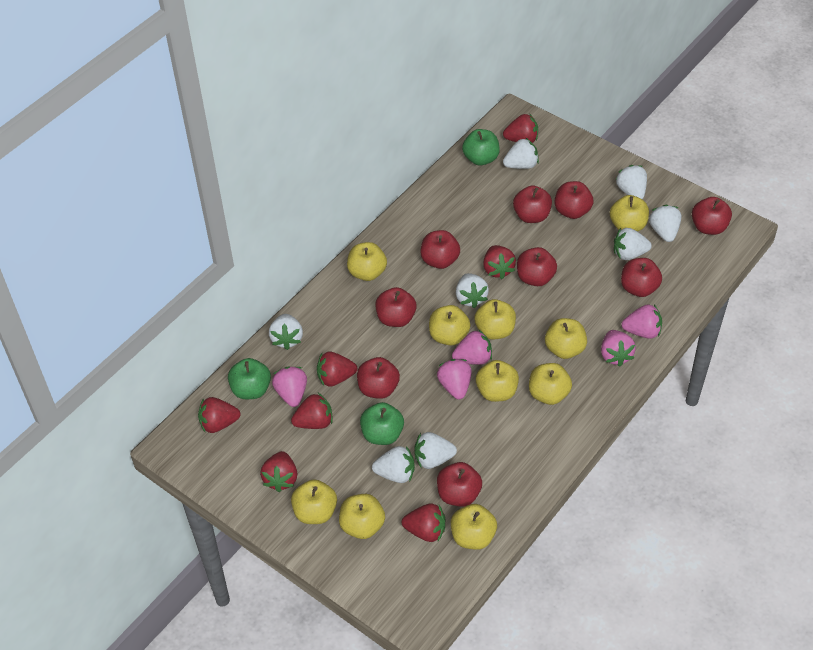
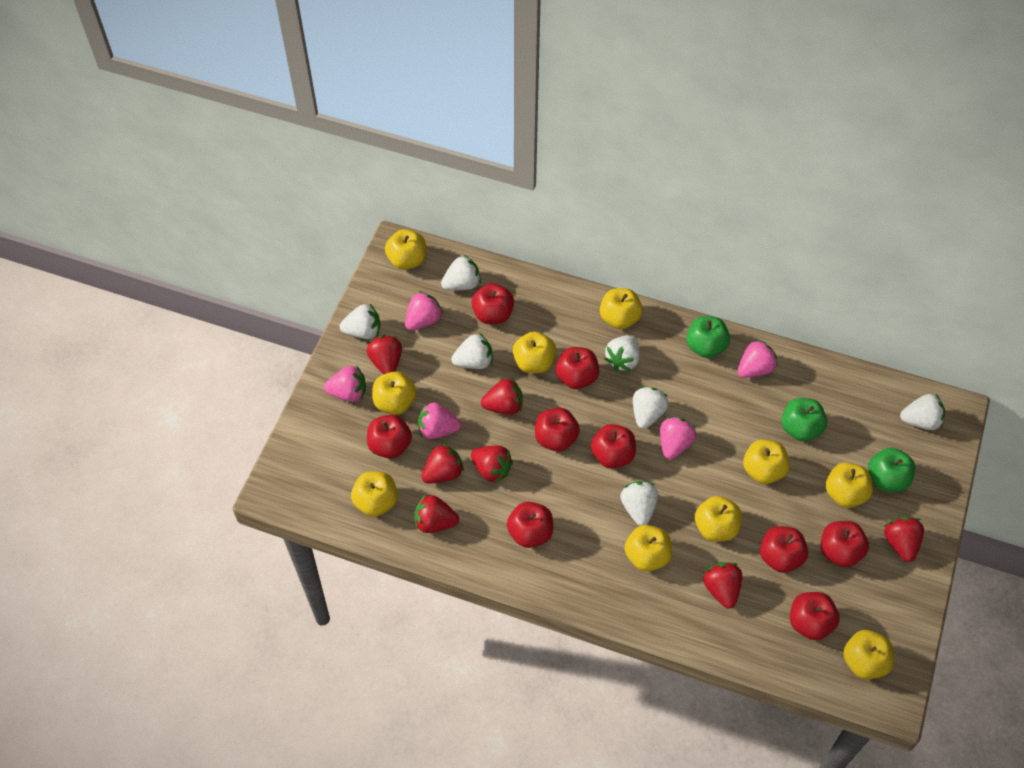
white strawberry: [269,314,303,350] [372,446,415,483] [414,432,457,469] [456,273,489,308] [503,138,539,169] [614,228,652,260] [616,165,647,199] [649,205,681,242] = 8 -> [340,304,380,339] [441,255,481,290] [451,333,493,369] [604,335,640,371] [620,481,658,526] [633,386,669,429] [900,393,945,430] = 7

